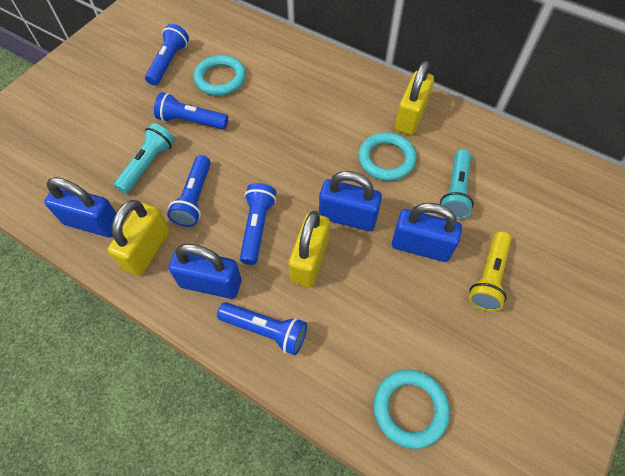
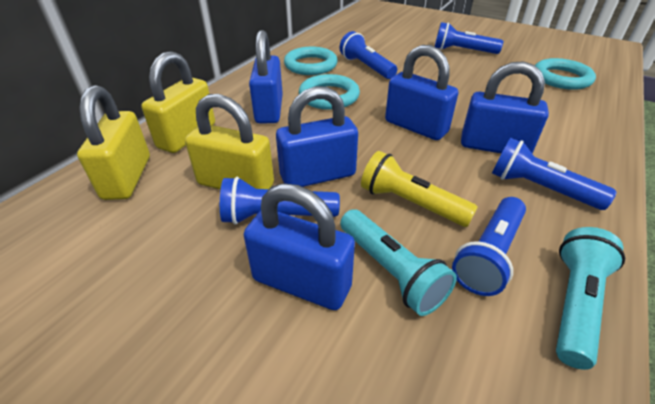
blue padlock: [44,177,116,238] [169,244,242,299] [319,171,382,231] [392,203,462,262] = 4 -> [244,183,355,310] [249,30,283,123] [276,86,358,187] [385,45,458,140] [461,61,549,154] = 5

